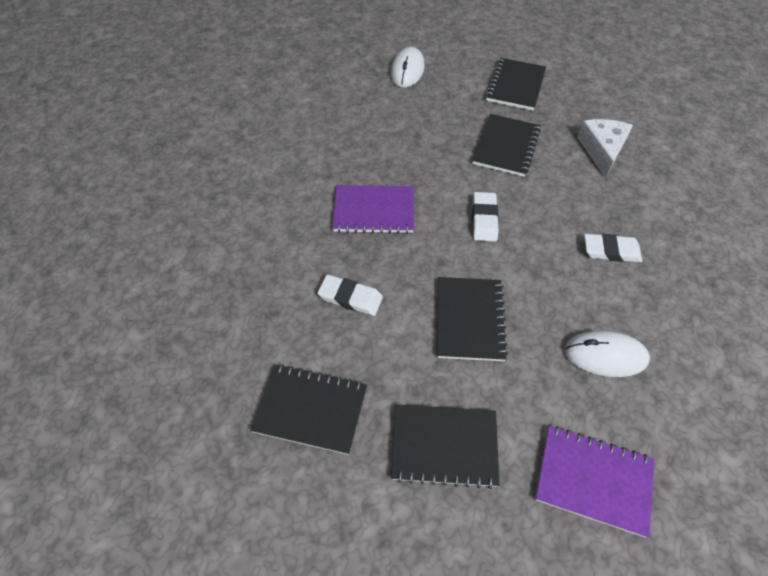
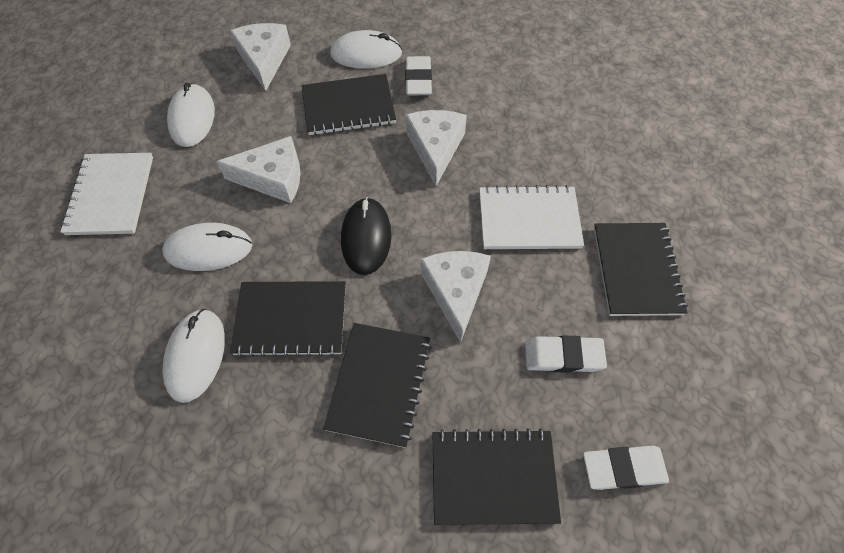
black mouse: none = 0 -> [341,197,392,275] = 1
purple notebook: [332,185,414,234] [535,426,655,538] = 2 -> none = 0
white cheese: [577,119,633,178] = 1 -> [216,136,300,203] [230,23,291,91] [406,110,467,186] [421,251,491,343] = 4
white mouse: [391,47,425,87] [565,330,650,377] = 2 -> [162,223,252,271] [162,309,225,403] [167,83,215,147] [330,30,402,69] = 4
white notebook: none = 0 -> [60,153,153,235] [479,185,584,249] = 2

